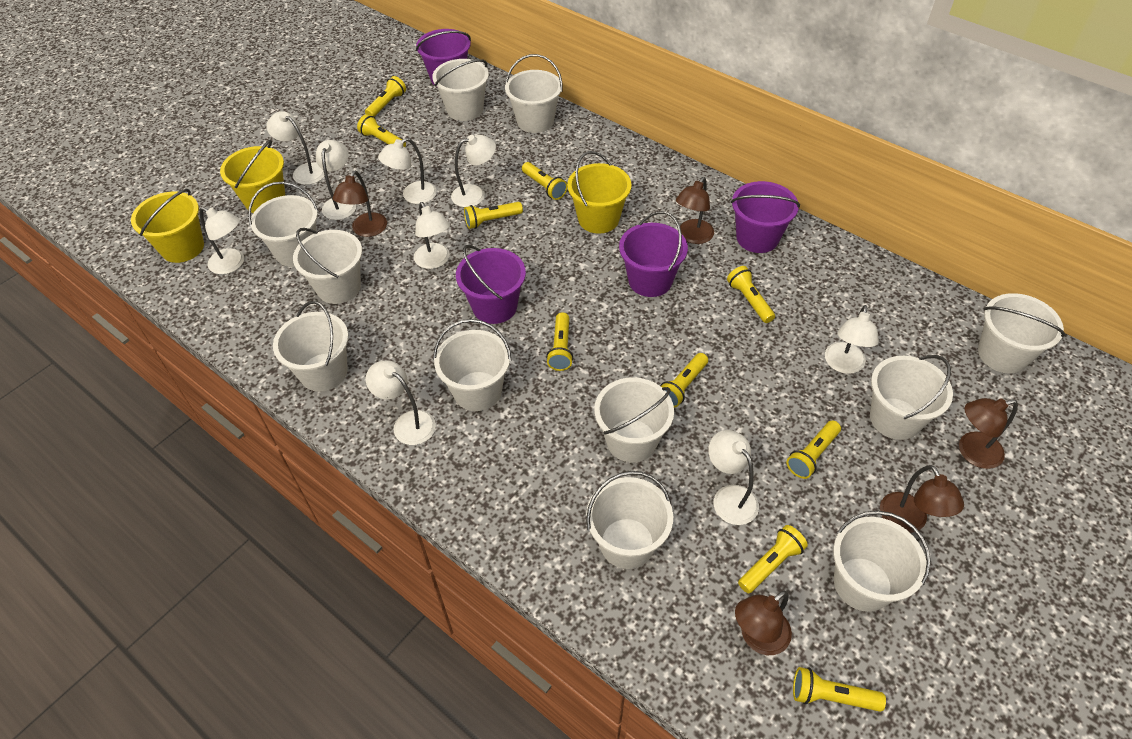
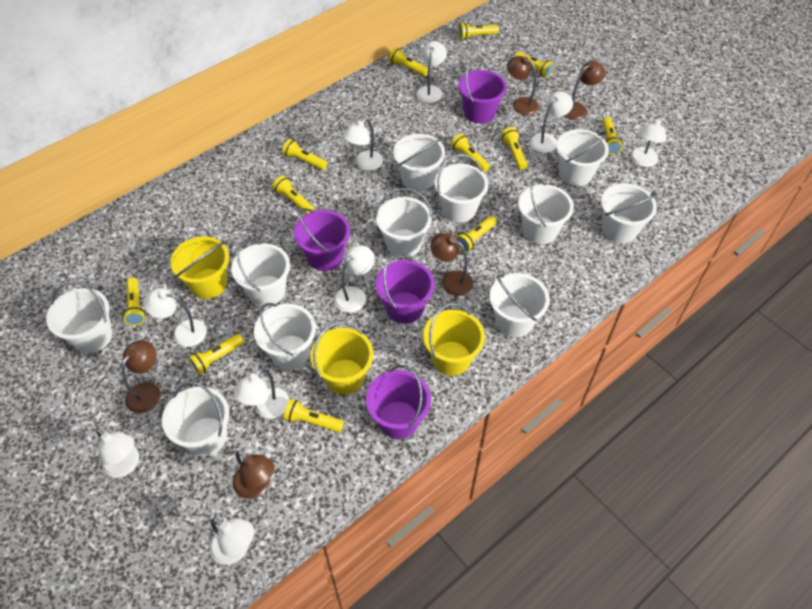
yellow flashlight: [357,114,406,147] [365,76,406,117] [464,202,523,229] [522,162,567,200] [546,312,573,371] [661,353,708,408] [727,266,775,323] [738,525,808,593] [787,420,841,479] [793,667,886,712] = 10 -> [122,277,146,326] [188,334,244,375] [272,176,314,214] [282,139,328,170] [284,399,344,433] [388,47,428,76] [451,133,490,172] [456,216,497,252] [458,23,499,40] [501,127,528,170] [514,52,554,78] [602,117,623,155] = 12

